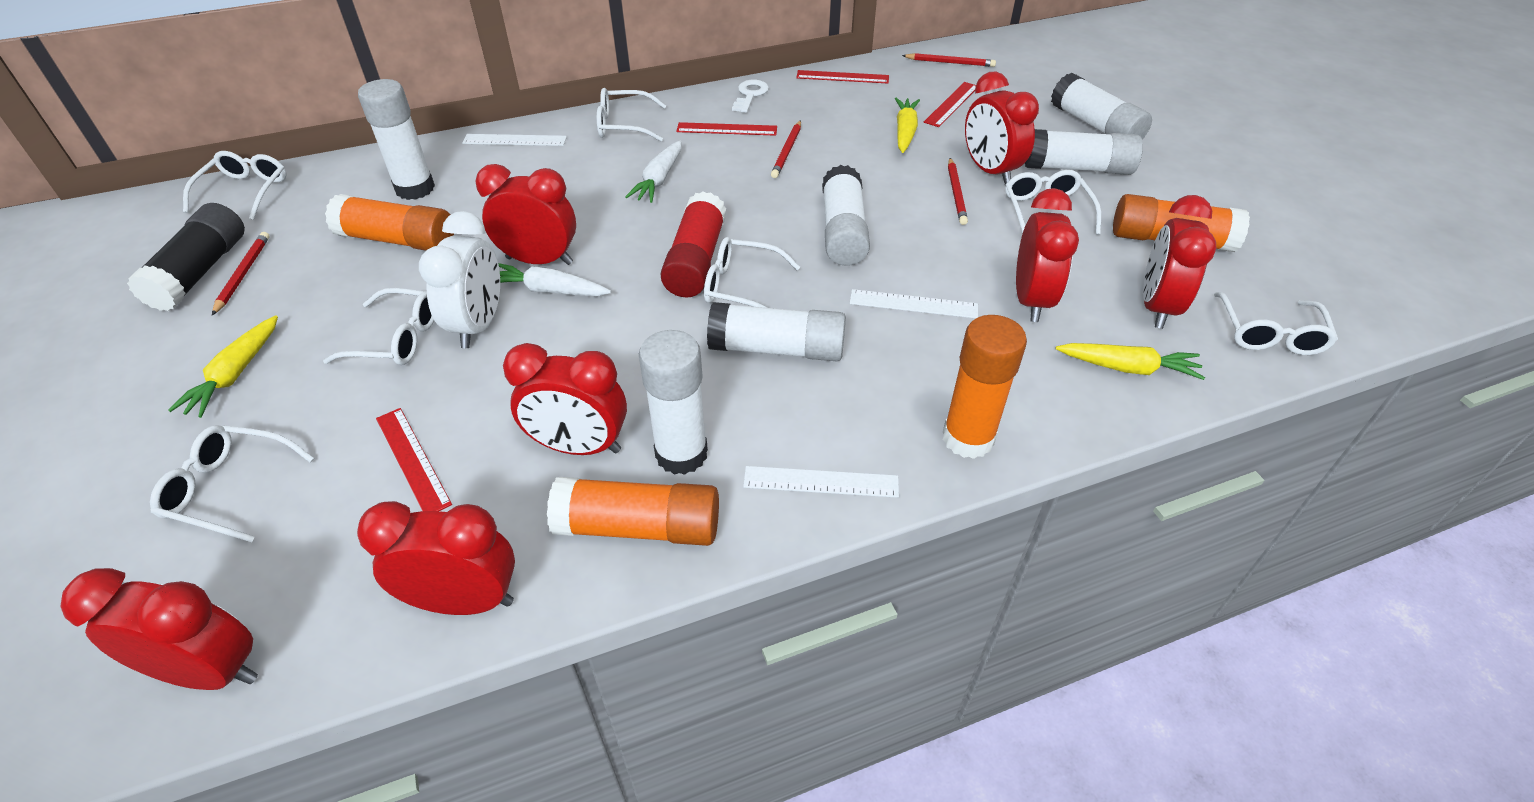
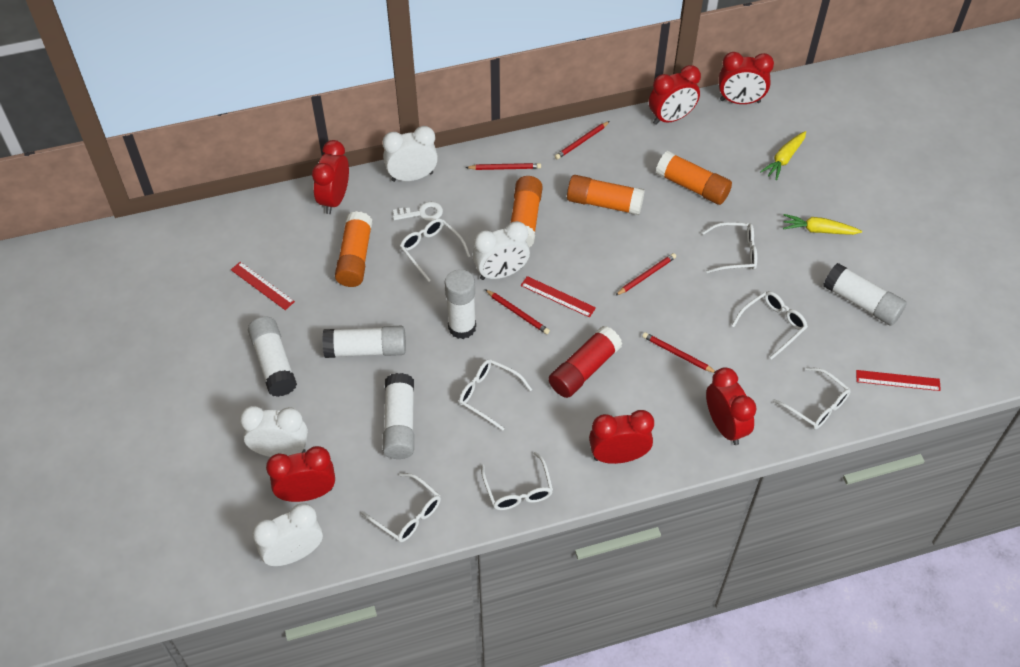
black glue stick: [127,203,245,311] = 1 -> none = 0
red clock: [60,568,258,690] [357,501,515,615] [475,164,576,265] [503,343,627,455] [965,72,1039,185] [1016,188,1079,322] [1143,195,1216,329] = 7 -> [266,446,335,502] [312,140,349,214] [589,410,654,464] [649,65,701,125] [706,367,757,445] [719,52,774,104] = 6
red pencil: [212,232,270,315] [771,120,801,178] [902,53,996,67] [948,158,968,225] = 4 -> [465,163,541,170] [485,289,550,334] [555,121,610,159] [615,253,676,296] [642,332,716,373] = 5
red ruler: [376,408,452,511] [676,122,777,136] [796,70,889,84] [924,82,976,127] = 4 -> [231,262,295,310] [521,276,596,318] [856,370,941,391] = 3
white carrot: [498,263,611,296] [625,140,682,203] = 2 -> none = 0
white clock: [419,211,500,348] = 1 -> [240,406,308,457] [252,503,323,566] [382,126,438,182] [473,221,530,280] = 4
white glue stick: [358,79,435,200] [639,330,708,475] [707,302,846,361] [822,165,870,266] [1025,129,1143,175] [1051,73,1152,140] = 6 -> [248,317,297,397] [322,326,406,358] [383,373,414,459] [444,269,476,339] [823,263,907,326] = 5
white ruler: [462,134,567,146] [743,466,899,498] [850,289,978,319] = 3 -> none = 0
yellow carrot: [168,315,278,418] [895,98,920,153] [1055,343,1205,380] = 3 -> [760,131,806,180] [783,214,862,235] = 2

